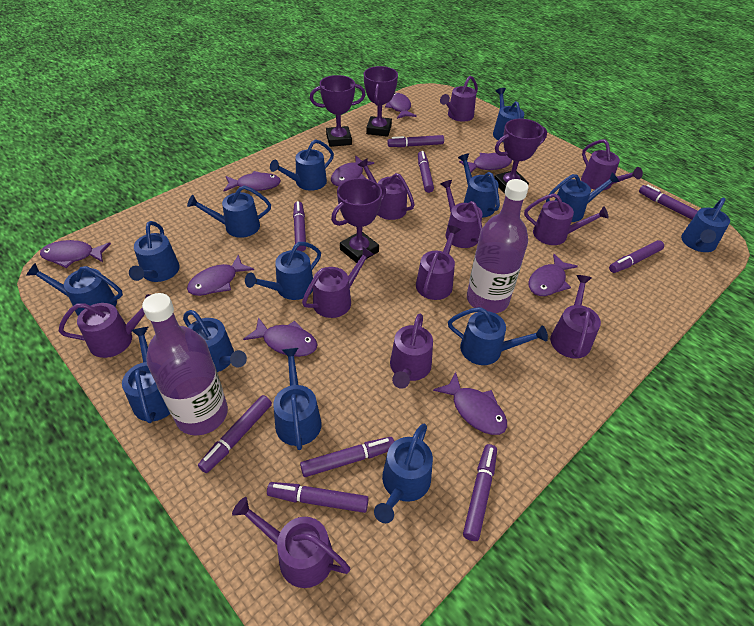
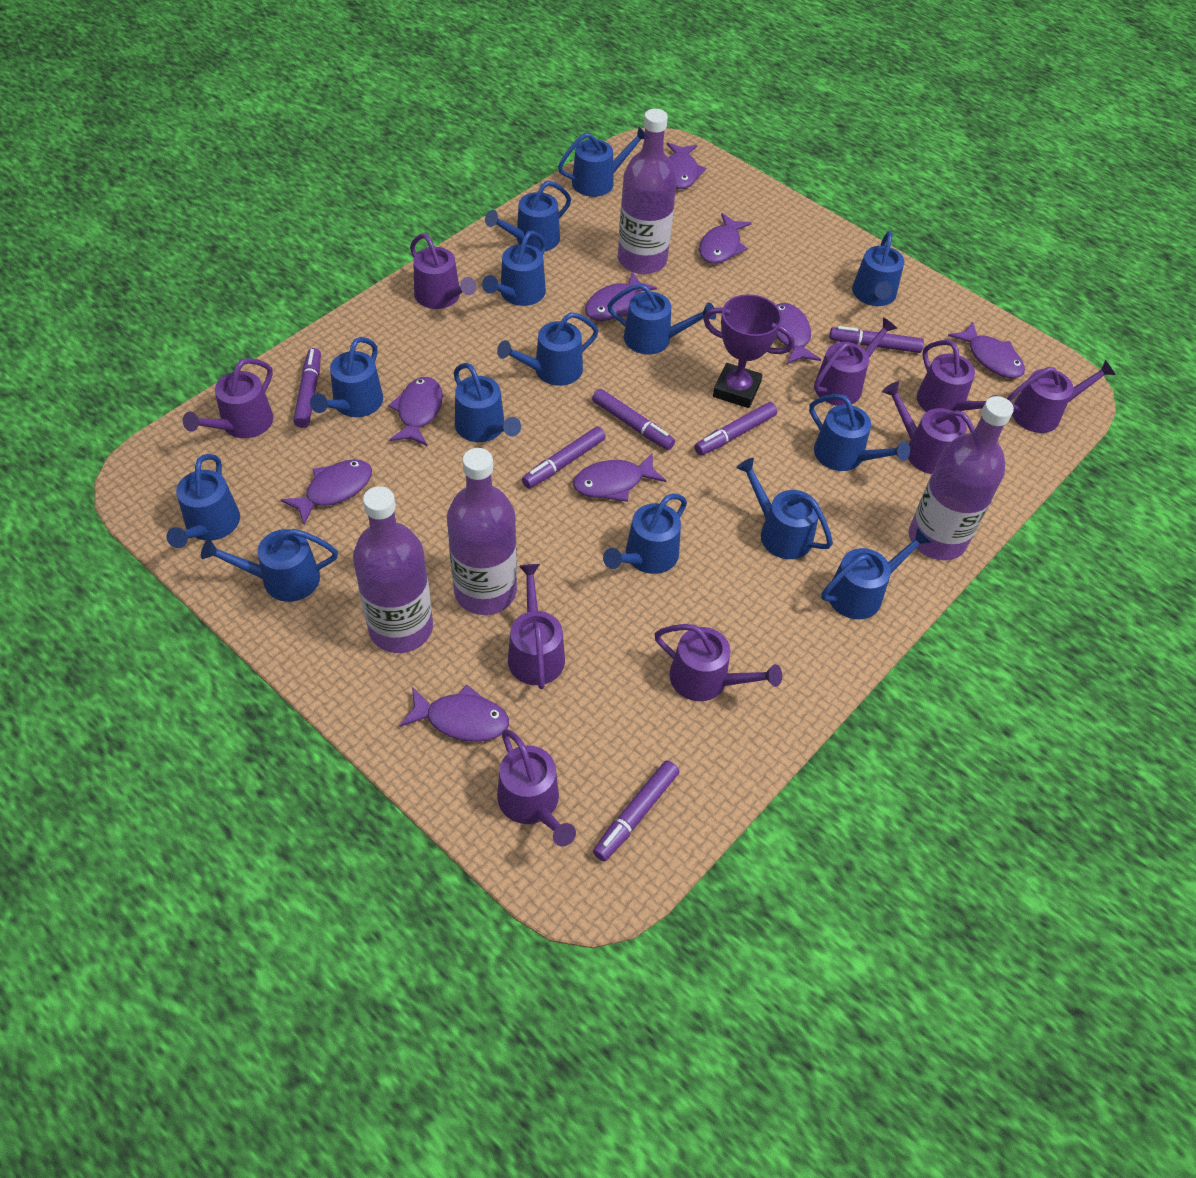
purple bottle: [142,293,228,435] [467,179,528,313] = 2 -> [353,486,433,653] [447,448,517,615] [618,109,677,274] [909,396,1014,560] = 4
purple marker: [198,395,272,473] [267,482,369,513] [293,201,306,251] [300,437,395,477] [388,135,444,147] [418,151,434,193] [463,444,497,541] [609,240,664,273] [639,185,698,220] = 9 -> [293,348,321,428] [522,427,606,488] [592,389,675,450] [593,760,679,861] [694,402,777,455] [829,326,924,353] = 6
purple trophy: [310,75,366,147] [331,178,386,263] [364,66,398,137] [494,119,547,193] = 4 -> [703,294,795,408] = 1
purple watering can: [59,294,150,358] [232,497,350,588] [302,247,374,318] [358,158,415,220] [390,314,433,389] [416,225,461,300] [440,76,478,122] [441,180,483,248] [524,193,609,245] [550,275,601,359] [581,139,643,190] = 11 -> [183,358,273,438] [410,233,477,309] [497,729,576,847] [508,564,565,689] [654,624,782,701] [814,317,897,406] [882,381,975,474] [917,340,997,412] [1007,360,1116,433] = 9

